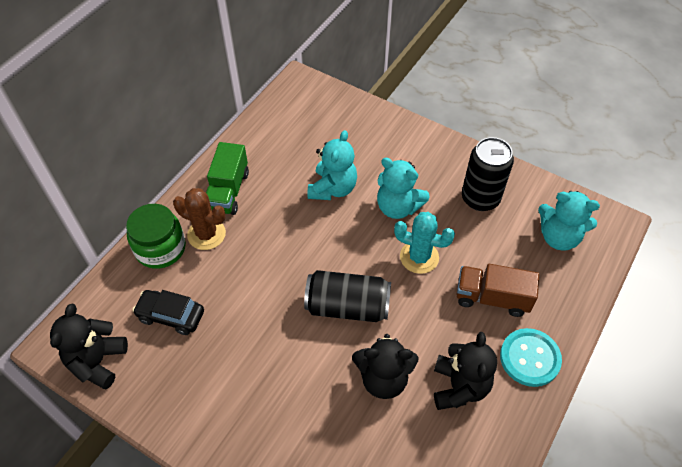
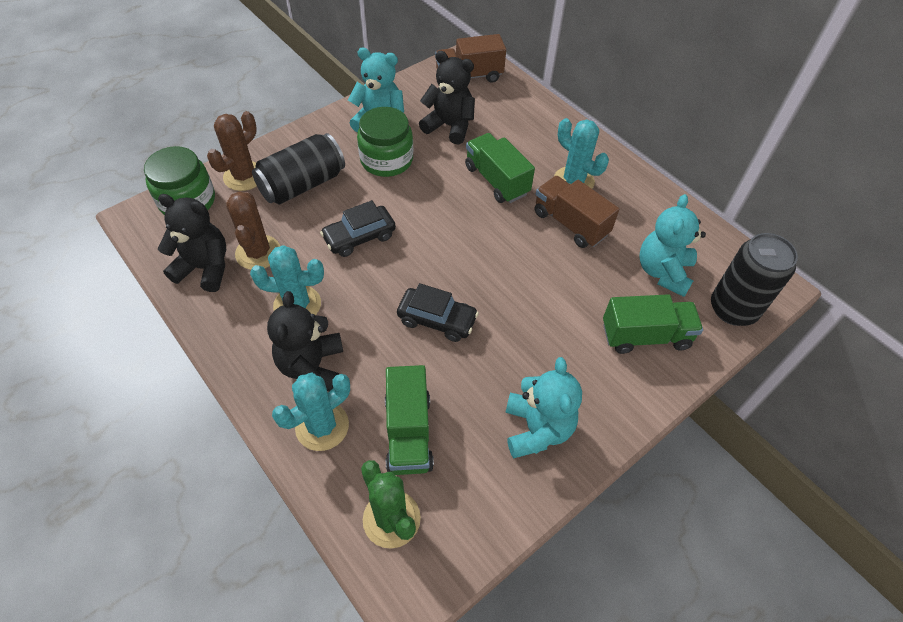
black car: [132,290,204,335] = 1 -> [320,200,396,257] [397,283,479,342] = 2
brown cactus: [173,188,226,250] = 1 -> [207,111,257,191] [226,191,280,270] = 2
brown truck: [457,264,539,317] = 1 -> [435,34,506,83] [535,176,619,248] = 2
green cactus: none = 0 -> [361,460,421,549] = 1
green jar: [126,204,186,269] = 1 -> [144,146,215,215] [357,107,413,177] = 2
green truck: [206,142,249,215] = 1 -> [385,365,434,475] [465,133,535,203] [603,294,703,354] = 3
turquoise button: [500,328,562,387] = 1 -> none = 0
turquoise cactus: [394,212,455,274] = 1 -> [250,245,324,315] [272,373,350,451] [554,118,609,189] = 3

